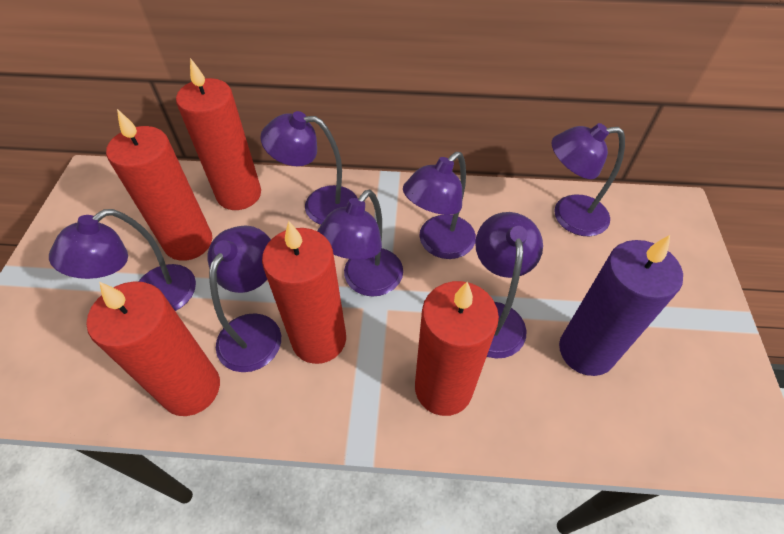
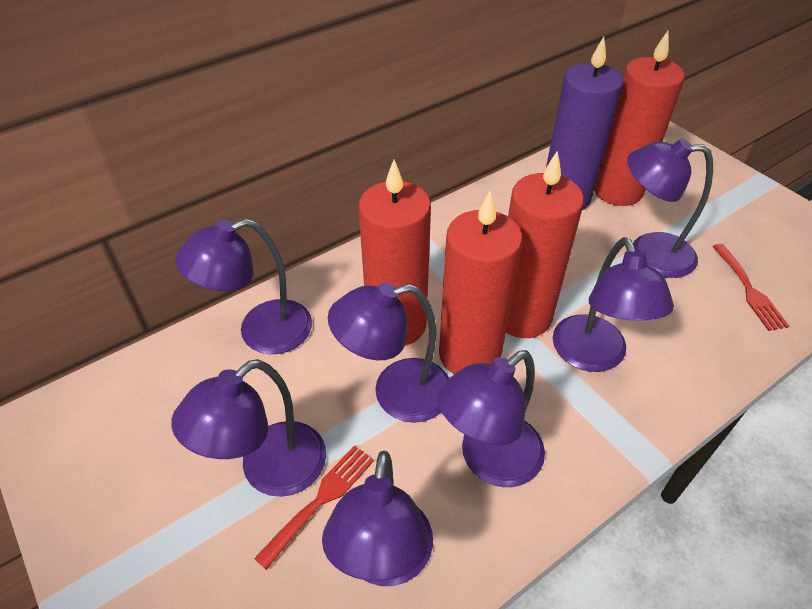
red candle: [86,281,220,416] [106,109,212,261] [176,58,261,210] [262,221,346,364] [415,281,499,416] = 5 -> [359,160,431,346] [439,191,523,374] [506,151,584,338] [594,31,685,206] = 4
red fork: none = 0 -> [254,445,374,570] [712,244,789,331] = 2

